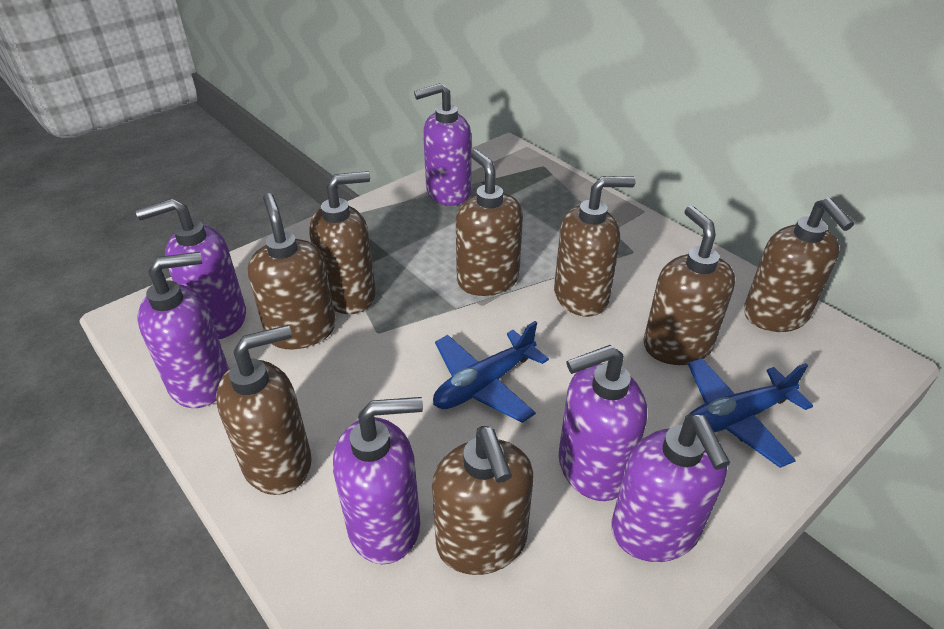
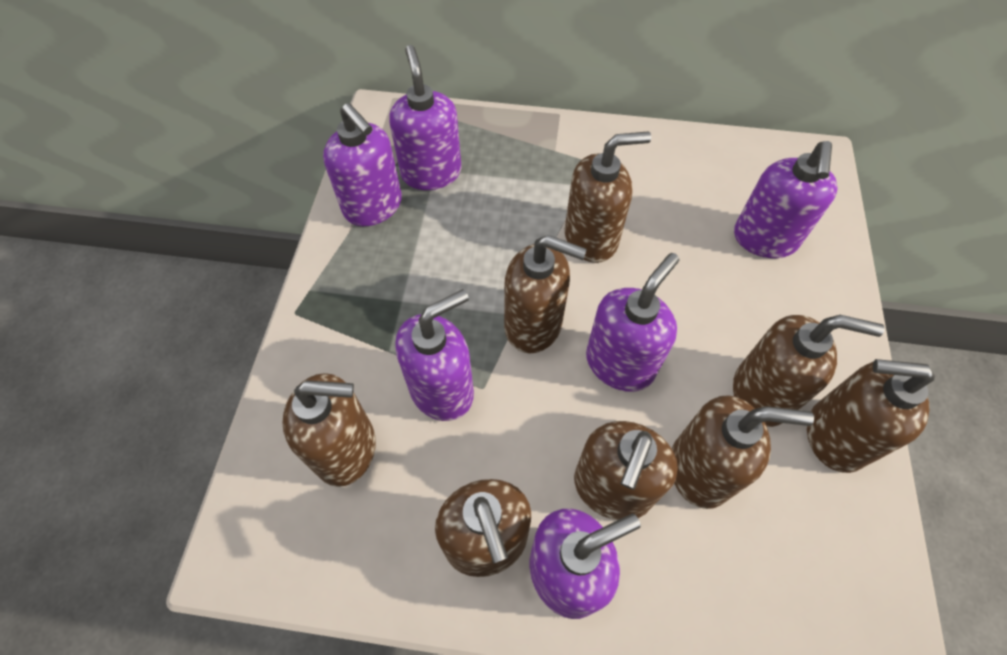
blue plane: [433,321,549,423] [688,358,813,468] = 2 -> none = 0

